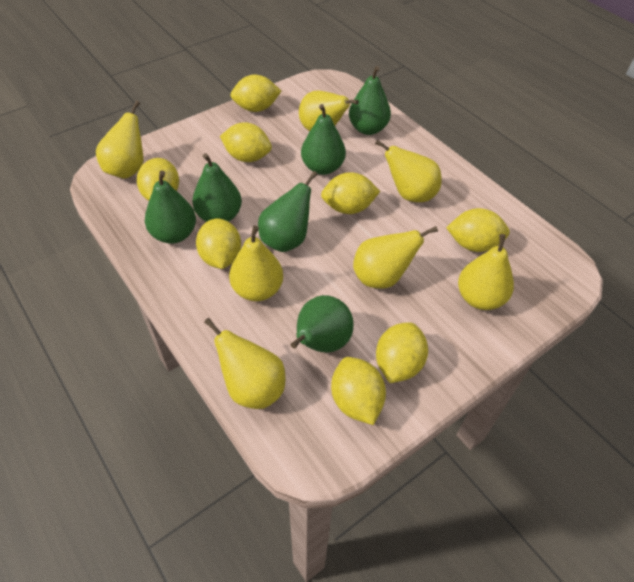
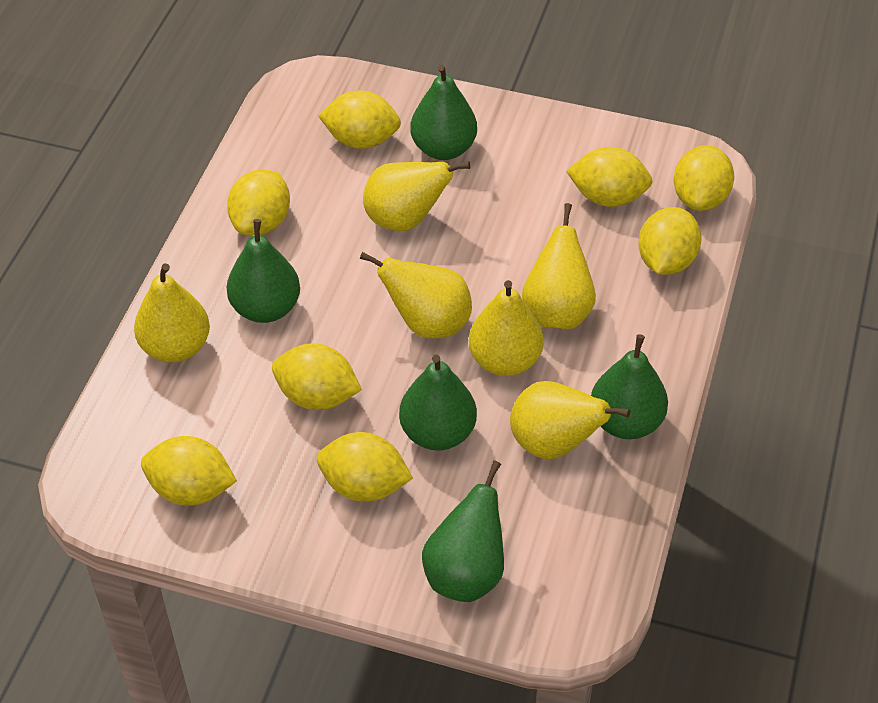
green pear: [145,170,196,244] [192,153,242,222] [258,171,318,252] [291,295,354,353] [301,104,346,175] [349,66,391,135] = 6 -> [227,219,300,323] [399,355,477,451] [410,65,477,160] [422,460,504,602] [591,334,668,439] = 5
yellow pear: [96,100,143,179] [204,318,286,409] [229,226,283,301] [299,91,359,131] [353,226,438,289] [375,140,442,202] [458,234,514,310] = 7 -> [134,264,210,363] [360,252,472,339] [363,161,470,231] [469,280,544,376] [510,381,630,459] [522,203,596,329] = 6

